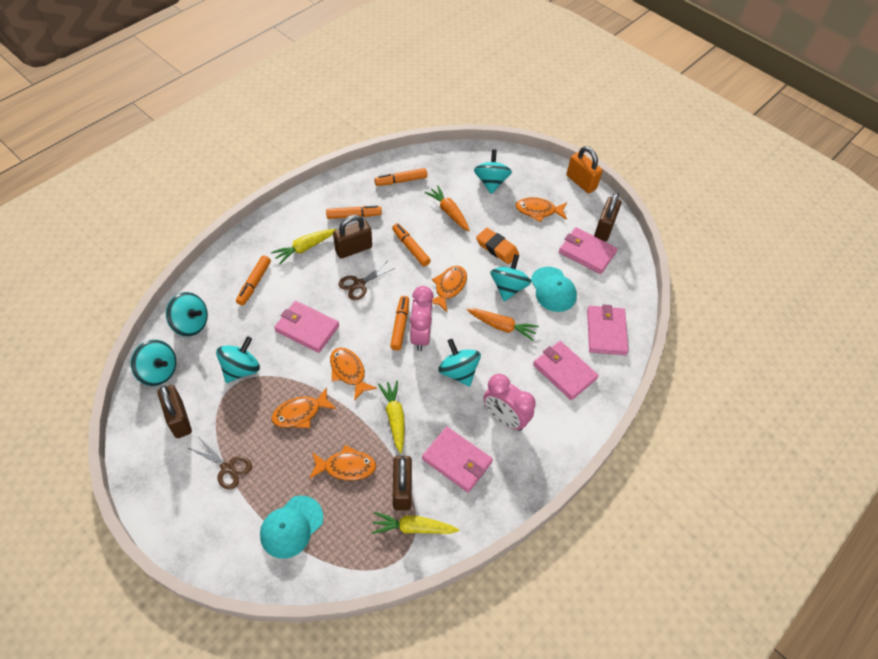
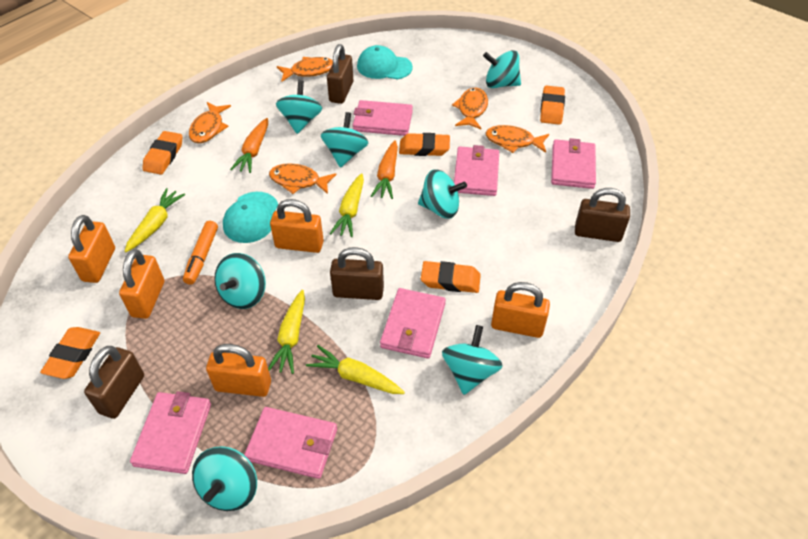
brown scissors: [189,438,252,490] [338,262,395,300] = 2 -> none = 0
orange eraser: [476,228,519,264] = 1 -> [40,327,100,379] [143,131,183,175] [399,133,450,156] [421,261,481,293] [540,86,565,125] = 5
orange marker: [236,256,271,306] [326,206,382,219] [374,168,427,186] [390,296,409,350] [392,223,431,266] = 5 -> [183,221,218,285] = 1
orange padlock: [566,146,603,193] = 1 -> [68,215,115,283] [119,249,164,319] [206,344,271,397] [270,199,324,253] [491,282,550,338] = 5
pink clock: [410,286,434,351] [483,374,536,431] = 2 -> none = 0
pink wallet: [274,301,339,353] [422,427,493,492] [533,341,598,400] [559,227,617,274] [587,304,628,355] = 5 -> [130,391,211,474] [244,407,337,479] [353,100,413,136] [380,288,446,359] [454,145,499,196] [551,138,596,189] = 6
turquoise spinning top: [131,340,176,386] [166,292,208,337] [216,336,260,383] [438,339,481,387] [474,149,512,194] [490,254,531,301] = 6 -> [192,446,257,511] [214,253,266,309] [276,80,322,134] [321,112,368,168] [418,169,467,219] [442,325,503,395] [483,50,521,88] = 7
yellow carrot: [271,229,337,264] [372,512,459,534] [378,380,405,454] = 3 -> [124,188,185,252] [268,290,305,374] [306,345,405,394] [330,173,364,237] = 4

